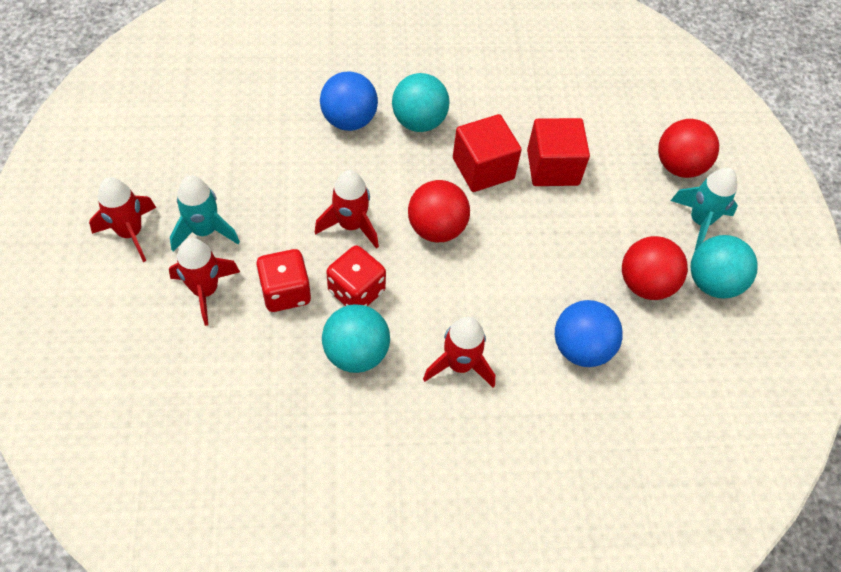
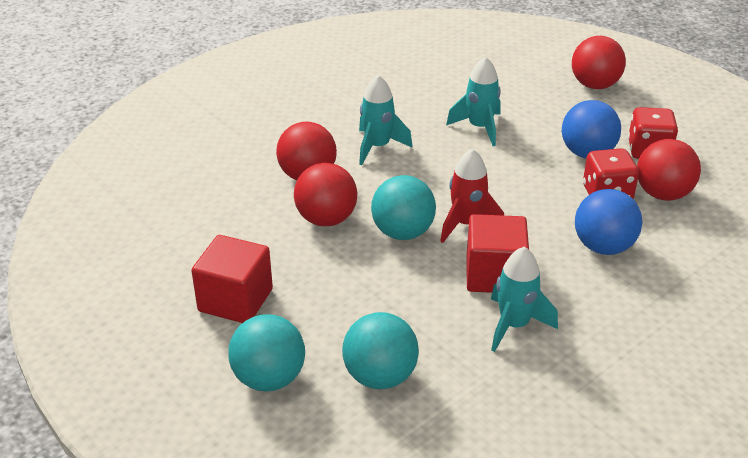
red ball: [408,180,470,242] [622,236,688,300] [658,119,719,178] = 3 -> [276,122,337,180] [294,163,357,226] [572,36,626,89] [637,139,701,201] = 4
red rocket: [89,177,156,262] [169,238,240,326] [315,170,379,249] [423,317,495,388] = 4 -> [440,149,504,243] = 1
turquoise rocket: [170,175,240,252] [671,167,738,250] = 2 -> [359,75,413,165] [446,57,501,146] [491,247,558,352] = 3

